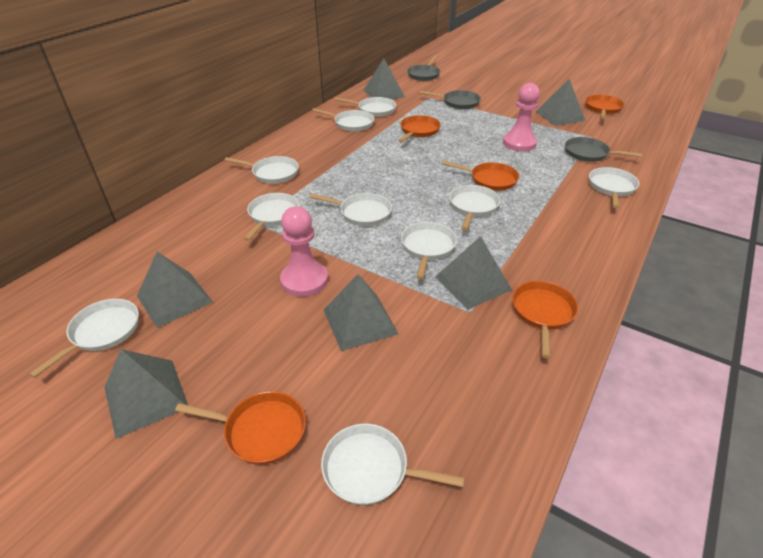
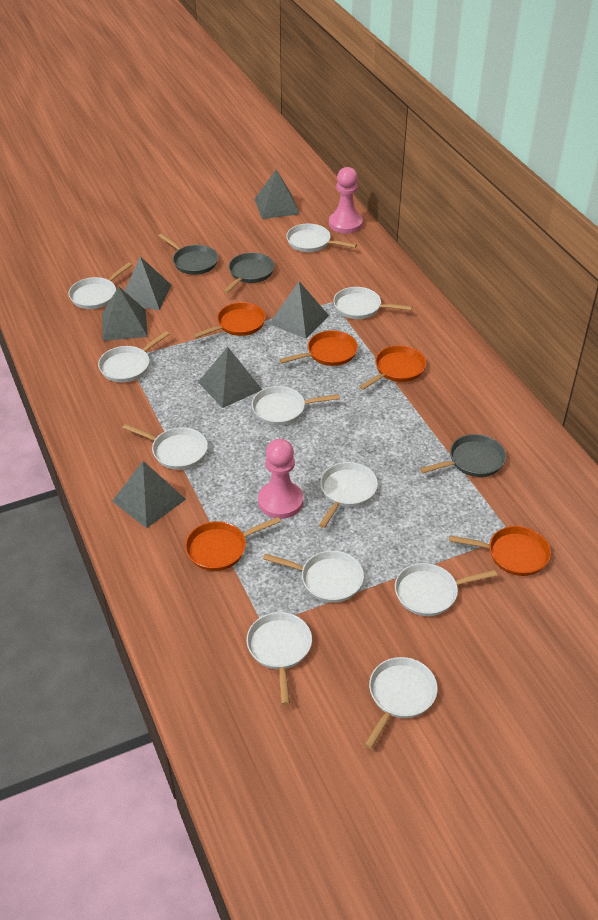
white pan: [29,299,139,378] [225,156,299,184] [244,193,299,241] [309,193,392,226] [312,108,374,131] [321,424,464,505] [335,97,396,117] [401,222,457,279] [449,185,500,231] [589,167,639,208] = 10 -> [68,262,132,309] [98,331,169,382] [123,424,208,470] [247,612,312,705] [252,386,340,425] [263,551,364,603] [286,224,357,252] [319,462,378,528] [333,287,412,319] [364,657,438,749] [395,563,497,616] = 11

